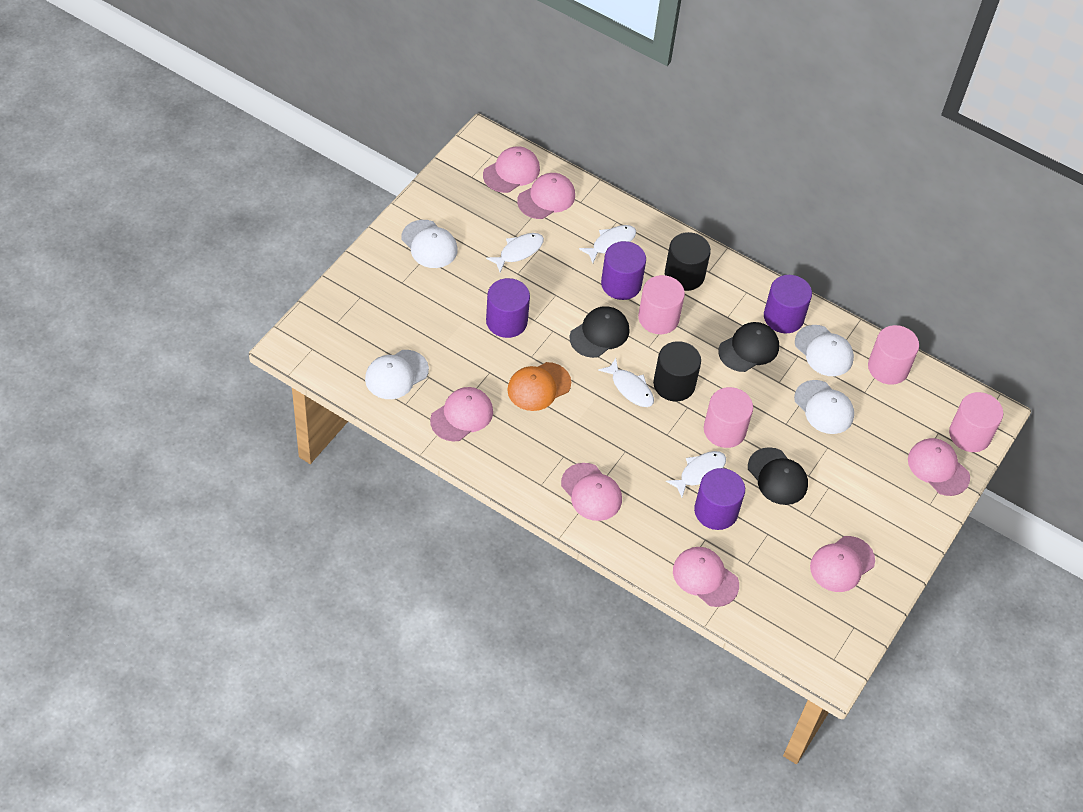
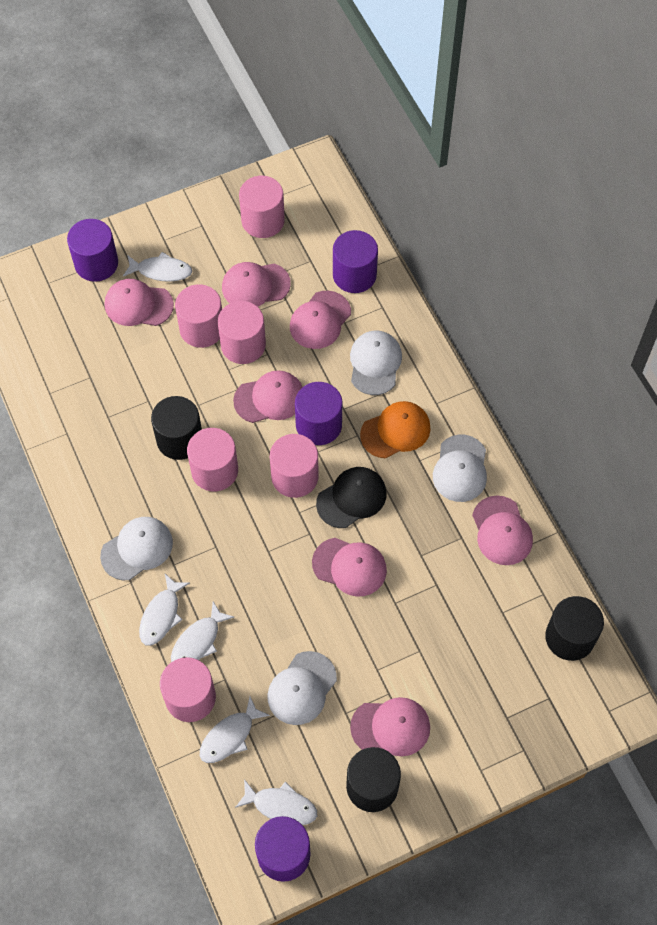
black cap: [570,306,630,358] [718,322,779,372] [748,447,808,505] = 3 -> [316,467,387,528] = 1
black cylinder: [653,341,701,401] [665,232,711,291] = 2 -> [151,396,202,460] [346,747,401,812] [545,596,604,661] = 3
pink cylinder: [638,275,685,334] [704,387,753,448] [868,325,919,385] [949,392,1003,452] = 4 -> [160,657,216,722] [175,284,222,348] [187,428,238,491] [218,301,266,364] [239,176,285,238] [270,434,318,498] = 6
white fish: [486,233,544,273] [579,225,636,263] [598,358,654,407] [665,451,726,497] = 4 -> [123,252,192,282] [139,574,190,646] [171,602,234,662] [200,697,270,763] [235,779,317,825] = 5

